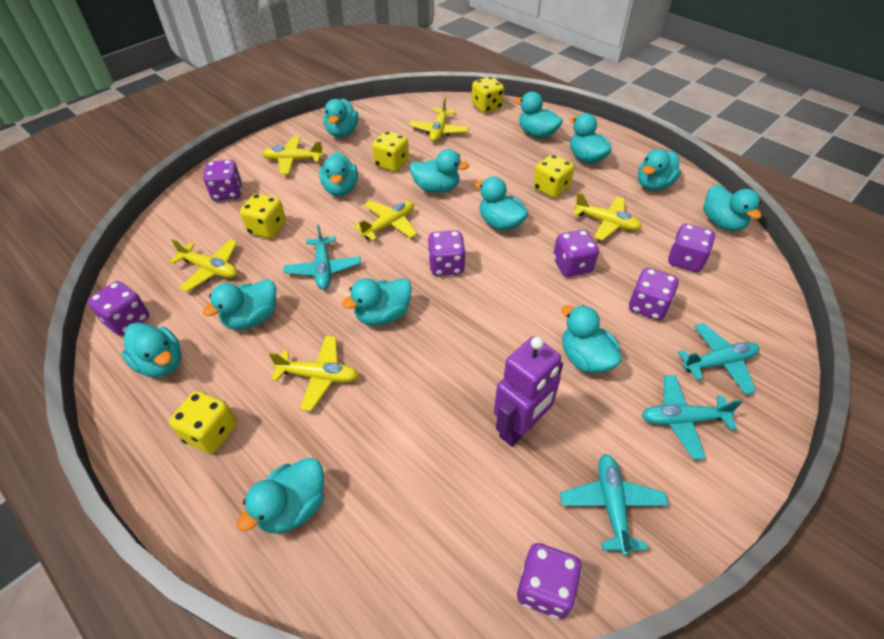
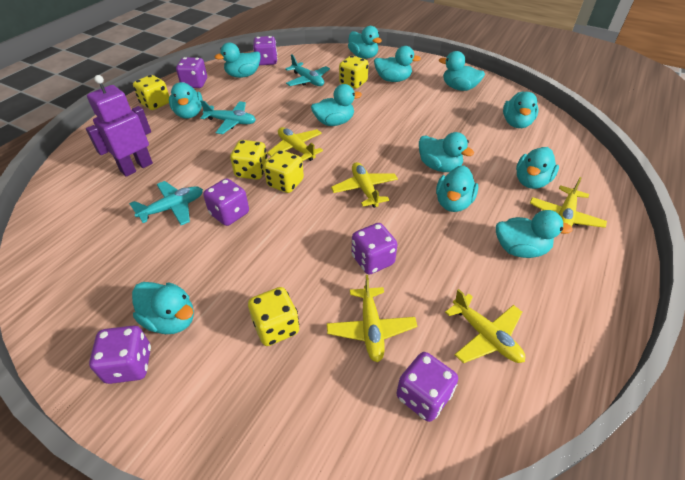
purple dice: [88,281,149,336] [203,160,242,201] [428,231,466,276] [517,543,582,619] [553,230,599,277] [629,268,679,320] [668,224,715,272] = 7 -> [89,326,151,384] [176,57,207,88] [203,178,249,226] [253,36,278,65] [352,223,398,274] [396,352,458,422] = 6
turquoise duck: [121,322,181,378] [203,279,276,330] [237,458,324,534] [319,152,358,196] [323,98,359,137] [342,278,412,326] [410,149,469,193] [475,176,528,231] [515,92,563,138] [562,305,622,374] [570,113,611,164] [638,149,681,191] [703,184,762,231] = 13 -> [132,282,194,334] [169,82,203,119] [214,43,261,78] [311,84,362,126] [348,26,382,59] [374,46,421,82] [419,132,474,172] [436,165,478,212] [439,51,485,91] [496,210,573,258] [503,91,538,128] [516,147,559,189] = 12
turquoise plane: [283,224,361,290] [560,454,668,556] [642,375,742,460] [678,323,759,395] = 4 -> [129,181,203,225] [200,100,256,134] [285,54,330,86] = 3
yellow plane: [169,239,238,292] [262,137,324,174] [269,336,359,411] [354,201,417,241] [409,97,469,142] [573,193,642,241] = 6 -> [267,127,323,161] [327,275,417,362] [331,162,398,208] [445,289,525,363] [530,177,607,228] = 5

